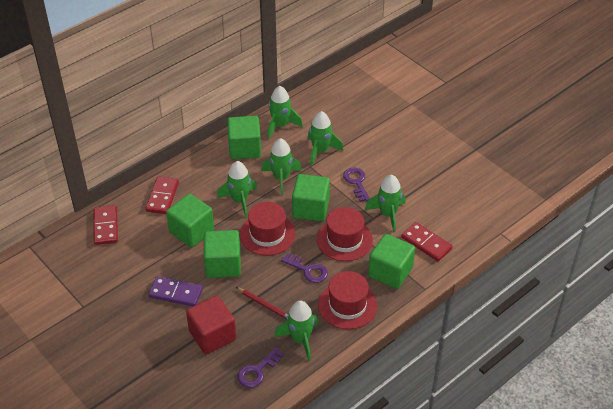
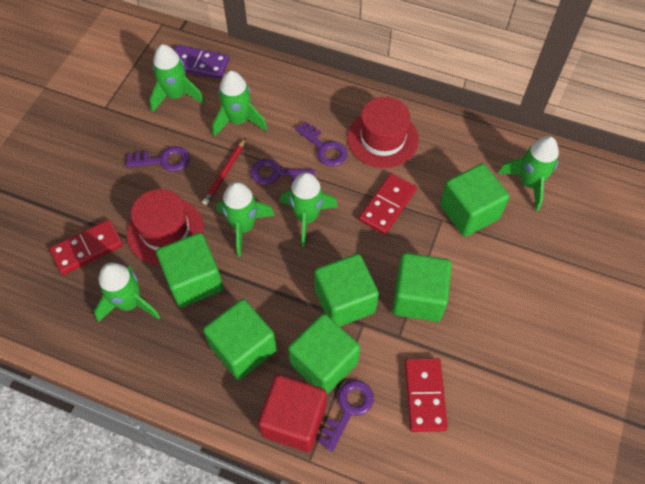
green cube: [166,194,214,247] [204,230,241,278] [227,116,261,159] [292,174,330,222] [368,234,415,289] = 5 -> [156,233,223,307] [203,299,277,380] [288,314,360,394] [314,254,379,326] [392,253,452,322] [440,164,510,237] = 6
purple key: [237,347,284,388] [281,253,328,283] [343,168,370,202] = 3 -> [126,146,190,172] [250,159,315,185] [295,121,347,166] [318,380,374,452] = 4
red hat: [240,202,296,256] [317,207,373,261] [318,271,377,330] = 3 -> [127,189,204,265] [347,97,419,168] = 2

